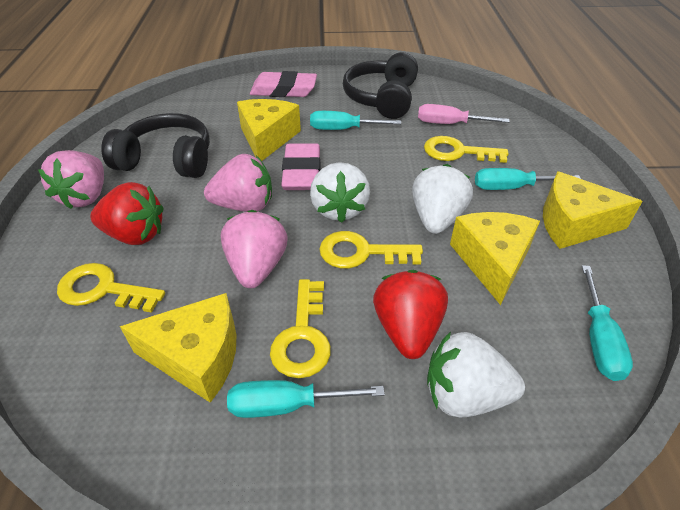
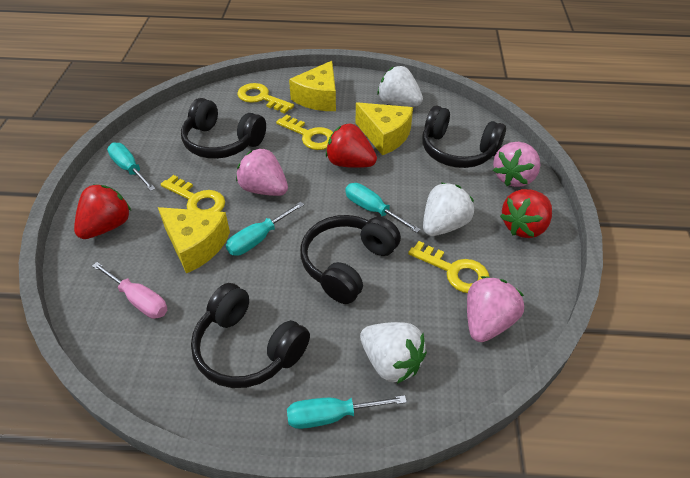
black headphones: [101,113,210,178] [343,52,418,119] = 2 -> [181,98,266,159] [191,283,310,388] [300,215,401,304] [422,106,506,168] = 4
pink eraser: [250,71,317,97] [281,143,321,190] = 2 -> none = 0
red strawberry: [90,182,163,245] [373,270,448,359] = 2 -> [74,184,131,239] [326,124,377,168] [500,189,552,238] = 3
yellow cheese: [120,293,236,403] [237,99,301,161] [450,212,540,305] [543,171,643,249] = 4 -> [158,207,230,274] [289,61,336,111] [356,102,413,155] = 3

